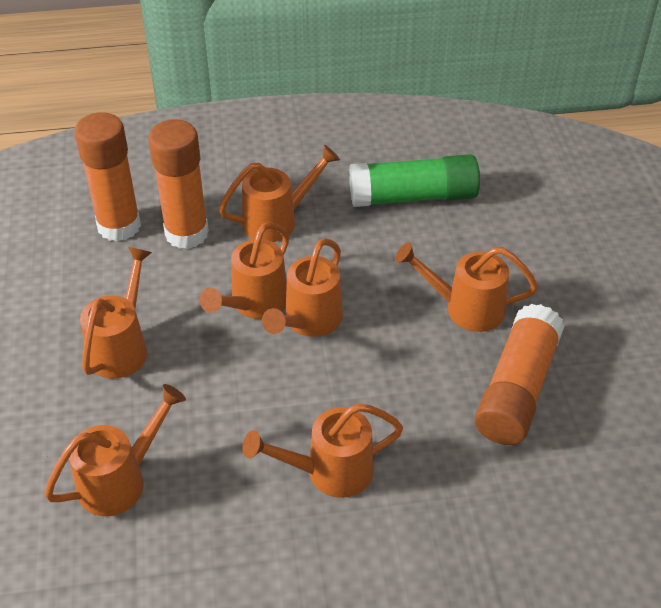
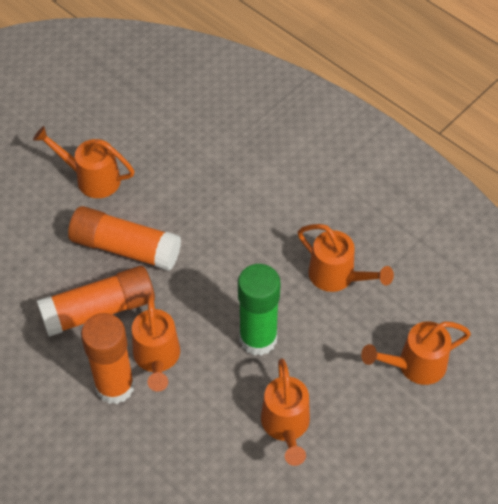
orange watering can: [44,384,186,516] [80,247,152,379] [200,222,289,319] [219,145,340,242] [242,403,403,498] [262,238,343,337] [395,242,538,332] = 7 -> [33,126,135,198] [132,293,180,392] [261,359,310,466] [298,224,394,292] [361,321,471,385] = 5

